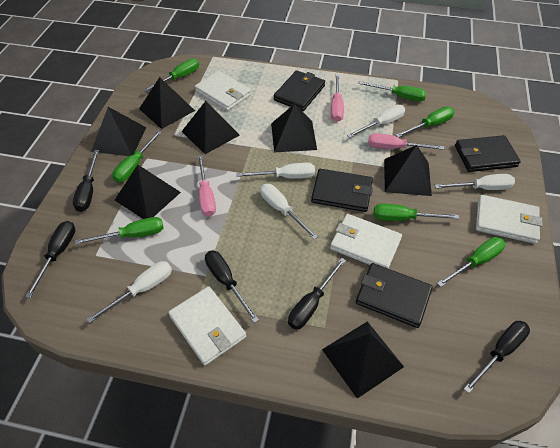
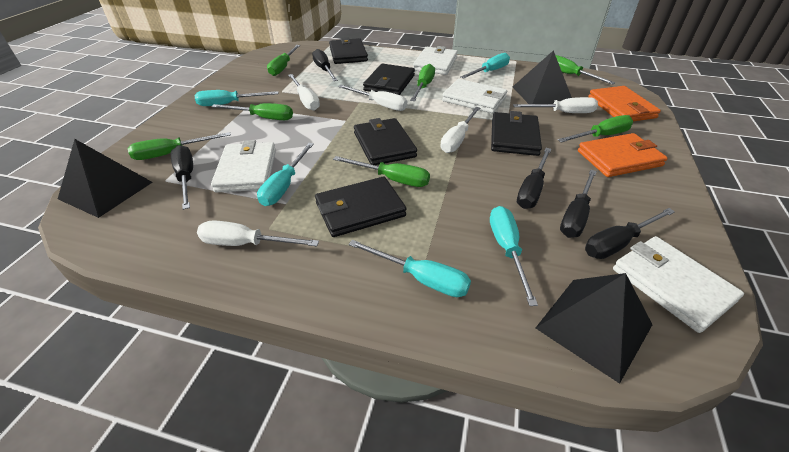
black pyramid: [91,107,146,156] [115,165,181,219] [139,77,195,129] [181,101,240,154] [271,104,317,153] [322,321,404,399] [384,145,432,196] = 7 -> [58,139,153,218] [513,50,572,104] [536,273,653,384] = 3
black wallet: [274,70,325,111] [311,169,373,212] [356,263,433,328] [455,135,521,172] = 4 -> [315,177,406,237] [329,37,368,64] [354,118,417,165] [363,64,415,95] [491,111,542,156] = 5
orange wallet: none = 0 -> [578,133,668,177] [588,86,661,121] = 2
pink screwdriver: [198,155,216,217] [331,75,344,122] [368,133,444,150] = 3 -> none = 0
turquoise screwdriver: none = 0 -> [195,90,278,106] [257,143,314,206] [349,240,471,297] [461,53,510,79] [490,206,538,306] = 5

